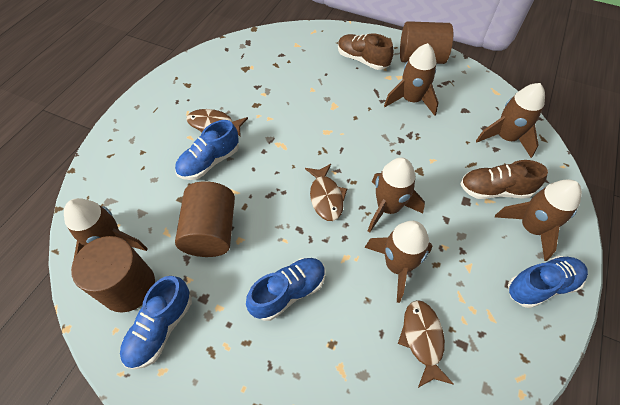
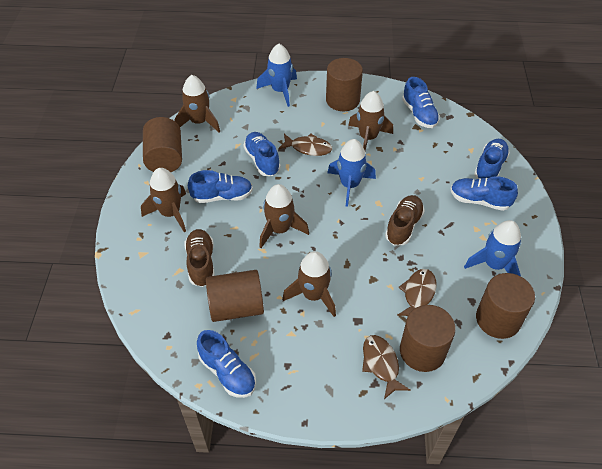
blue rocket: none = 0 -> [256,44,297,107] [327,139,376,207] [464,220,521,276] = 3
blue shoe: [120,276,192,370] [175,120,239,180] [246,258,326,321] [508,256,588,308] = 4 -> [188,170,253,203] [197,330,256,398] [243,132,280,176] [402,77,440,128] [451,176,518,211] [474,139,510,179] = 6
brown cylinder: [71,236,155,313] [175,181,235,257] [400,21,453,64] = 3 -> [143,117,182,172] [206,270,264,322] [326,58,363,111] [400,305,456,372] [476,273,535,339] = 5
brown rocket: [64,198,148,261] [364,221,432,303] [368,158,425,233] [384,43,439,116] [476,83,545,158] [495,179,582,261] = 6 -> [141,168,186,232] [175,75,220,132] [259,184,309,248] [282,251,336,317] [348,91,393,151] = 5

